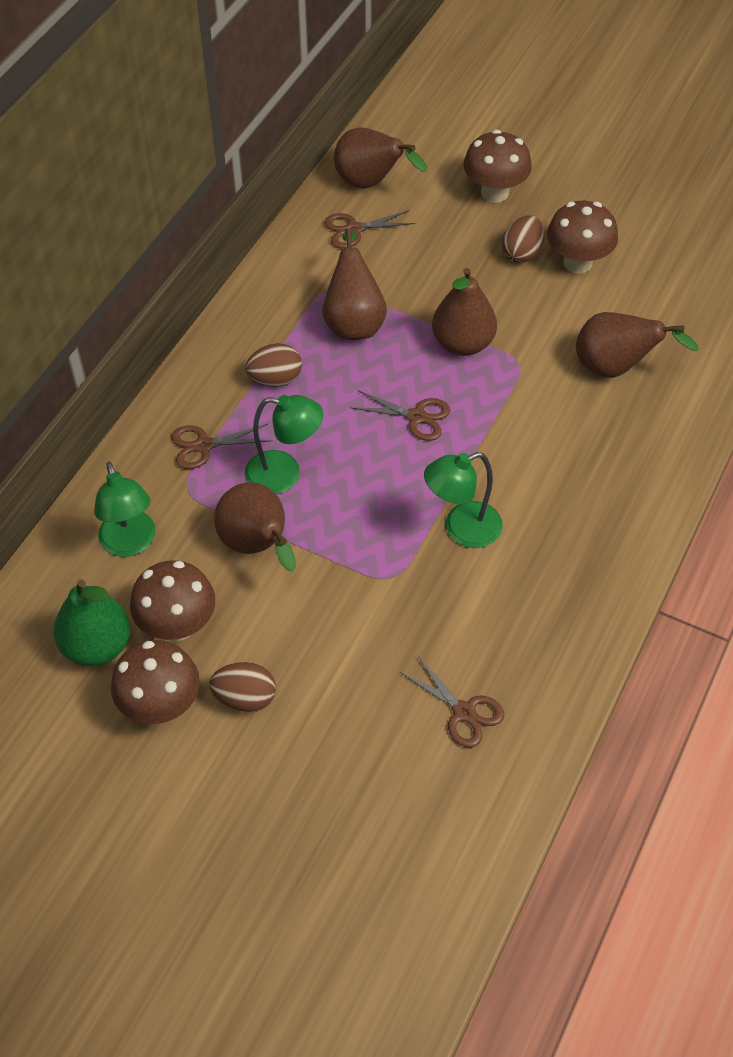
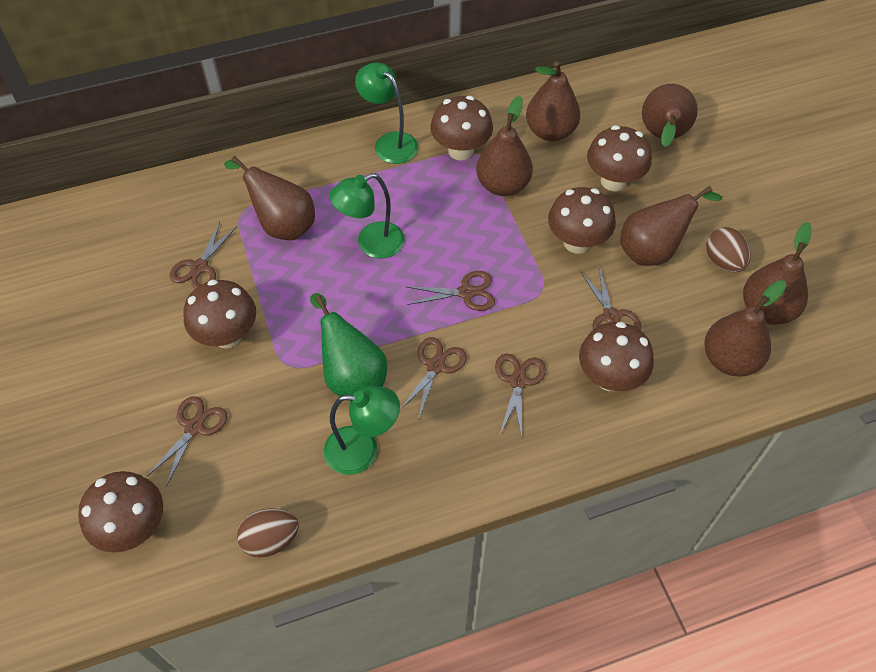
brown egg: [209,662,276,713] [245,343,302,387] [502,216,544,263] = 3 -> [237,508,299,557] [706,227,751,272] = 2
brown mushroom: [111,640,200,724] [130,560,215,641] [463,130,532,203] [547,201,618,273] = 4 -> [78,471,163,553] [183,280,256,348] [430,96,493,160] [548,187,616,254] [579,322,654,391] [587,125,652,191] = 6
brown pear: [214,482,296,572] [322,228,387,340] [334,127,427,189] [432,268,497,356] [576,312,699,378] = 5 -> [224,156,315,240] [476,96,533,196] [526,61,580,141] [620,186,722,266] [642,84,698,147] [704,280,786,377] [743,222,812,325] = 7
brown scissors: [171,424,272,469] [324,210,415,249] [350,390,450,441] [400,656,505,748] = 4 -> [146,396,227,487] [170,222,237,289] [400,337,467,421] [407,271,495,311] [495,354,546,438] [580,266,641,330] = 6

